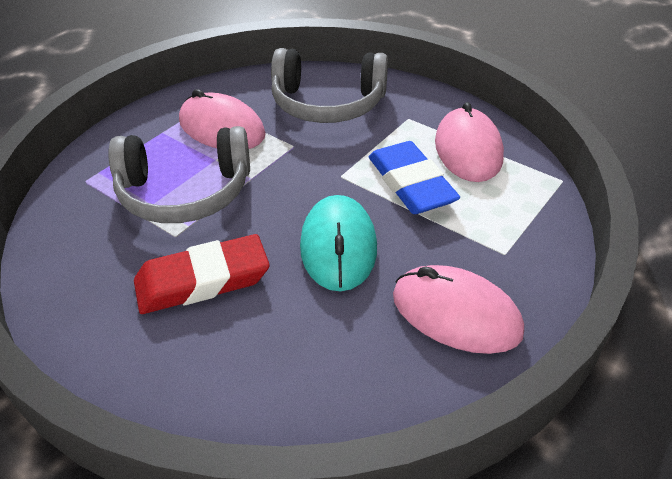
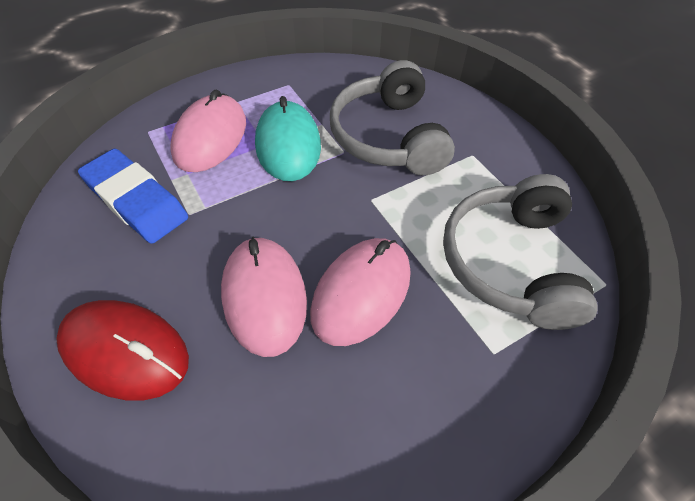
red eraser: [134,234,270,314] = 1 -> none = 0
red mouse: none = 0 -> [56,300,189,400] = 1

